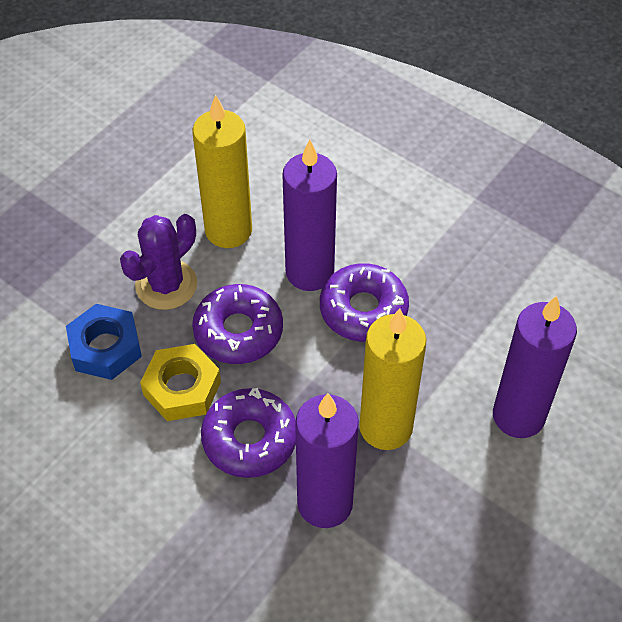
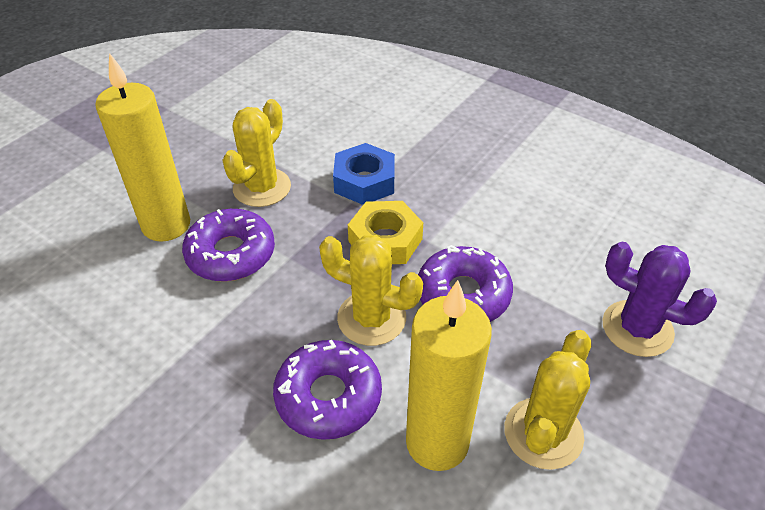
purple candle: [282,140,337,291] [295,393,359,528] [493,296,577,438] = 3 -> none = 0
yellow cactus: none = 0 -> [222,99,291,207] [319,235,423,346] [504,330,591,470] = 3

